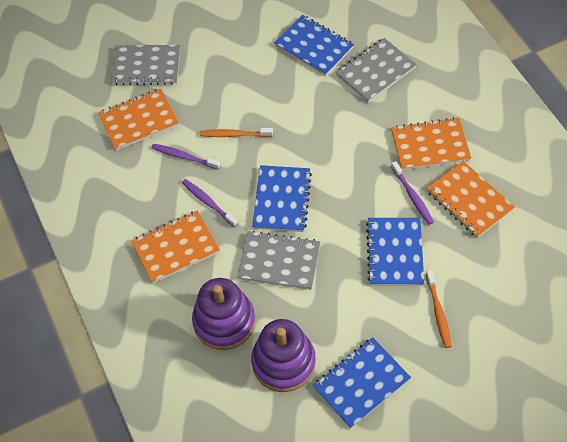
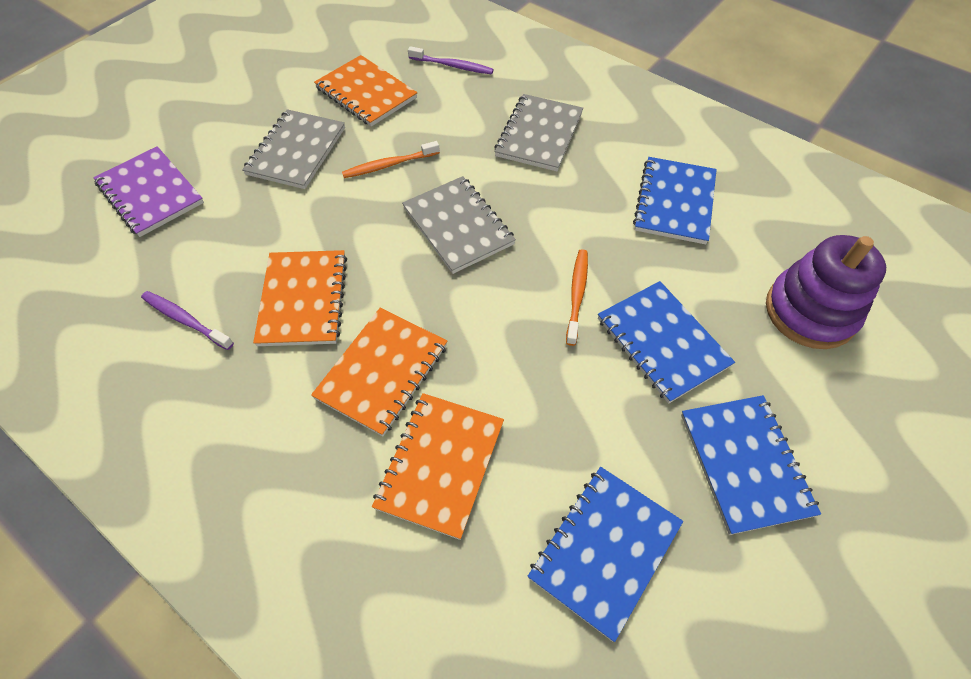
purple notebook: none = 0 -> [93,146,204,237] = 1
purple stacking toy: [192,278,255,350] [251,319,316,392] = 2 -> [766,235,886,349] = 1
purple toothbrush: [151,144,221,170] [182,179,238,227] [391,161,434,225] = 3 -> [141,291,234,350] [408,46,494,74] = 2

